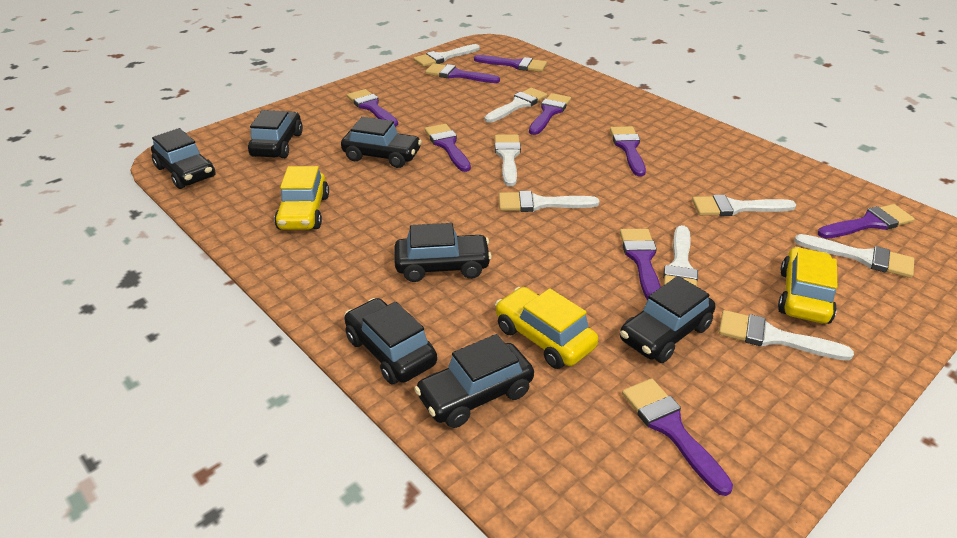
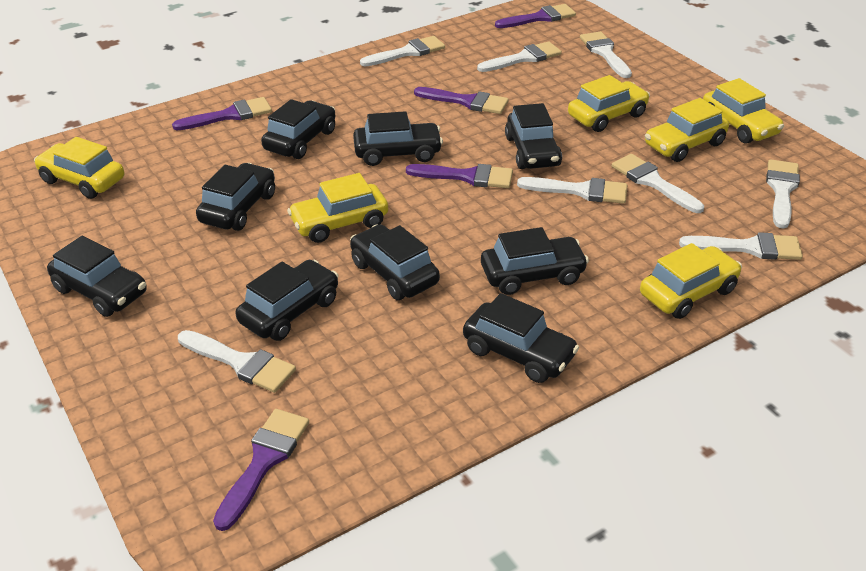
black car: [151,128,216,189] [248,110,303,158] [341,117,422,168] [344,298,437,384] [394,223,492,282] [414,334,534,428] [620,276,715,363] = 7 -> [47,236,147,317] [196,163,275,231] [236,260,339,341] [261,99,335,159] [350,224,440,300] [353,111,443,166] [463,293,579,383] [481,227,589,295] [505,103,562,169] = 9
purple brush: [347,89,398,127] [425,63,500,83] [425,124,471,172] [474,55,547,72] [529,93,571,135] [610,126,646,176] [620,229,661,300] [622,378,733,496] [818,204,915,238] = 9 -> [172,97,272,130] [213,409,309,531] [406,164,513,188] [414,87,509,114] [495,4,576,28] = 5
yellow car: [274,166,329,230] [495,287,598,369] [778,247,837,324] = 3 -> [34,137,124,199] [287,173,388,243] [568,75,650,132] [640,243,742,319] [645,98,729,162] [703,78,784,144] = 6

